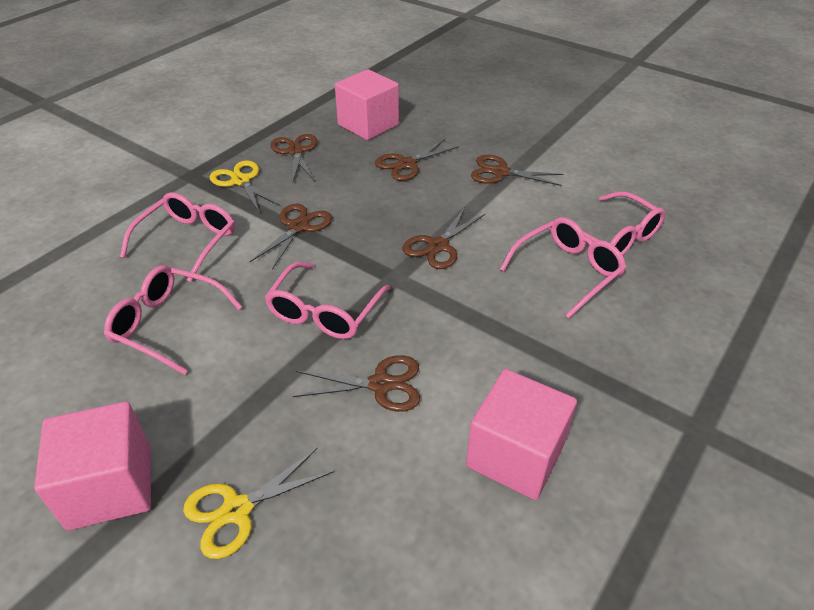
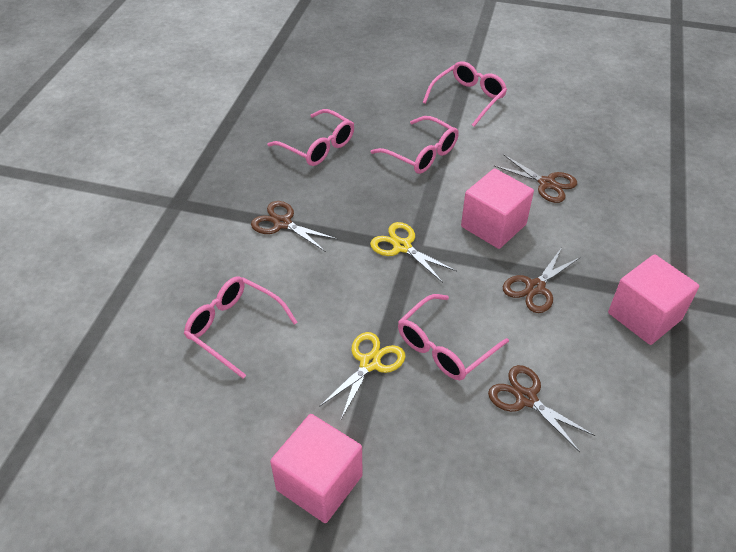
brown scissors: [250,204,332,270] [270,134,318,184] [293,355,420,412] [375,139,459,181] [402,207,485,269] [471,155,564,186] = 6 -> [251,201,337,252] [488,365,595,452] [493,154,577,203] [503,247,581,313] = 4

